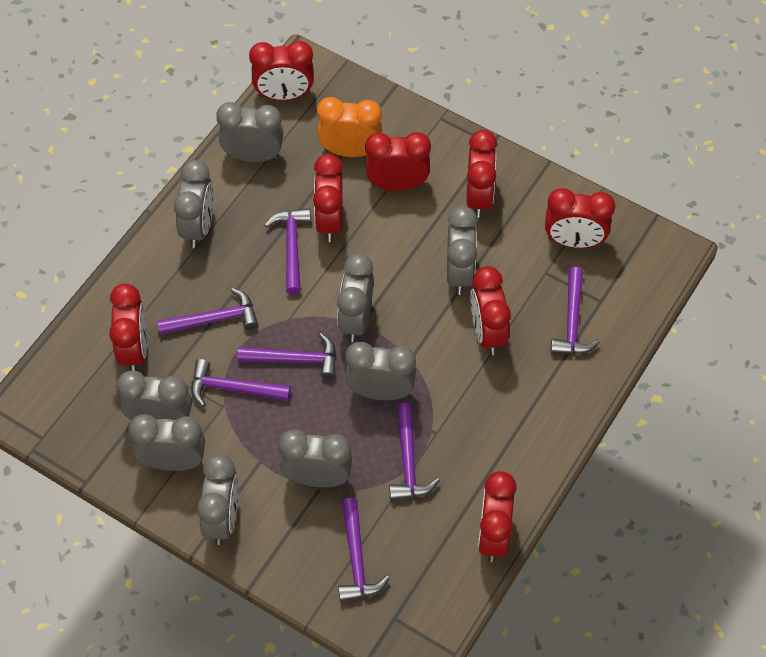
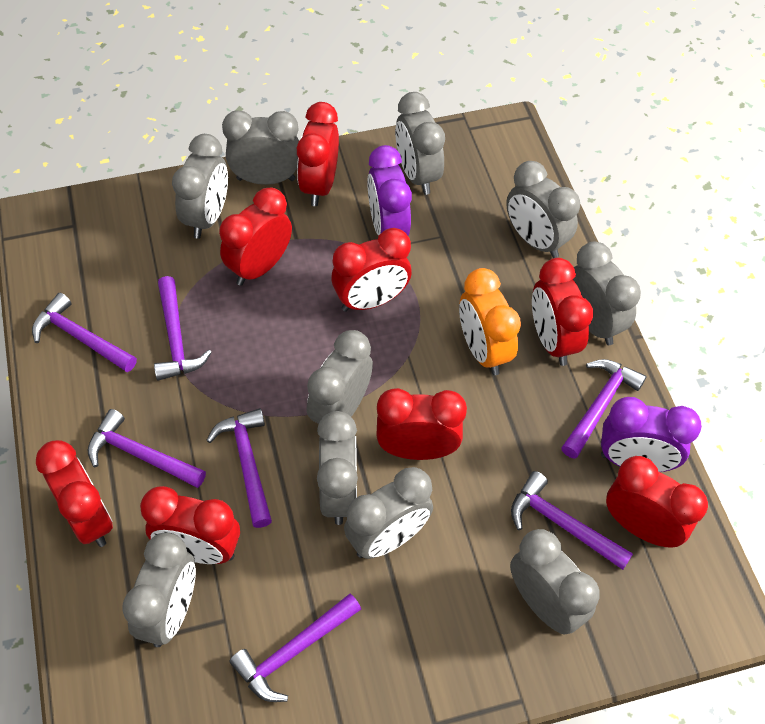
grey clock: [116,370,192,420] [129,414,205,471] [174,160,214,248] [197,454,239,545] [216,102,283,162] [278,429,352,487] [337,253,373,343] [345,342,416,400] [447,206,477,295] = 9 -> [122,532,196,647] [172,134,228,239] [222,110,299,185] [307,330,373,424] [317,411,358,525] [344,467,433,559] [395,92,445,195] [506,161,580,258] [510,529,599,635] [573,242,641,345] = 10
purple clock: none = 0 -> [367,145,412,236] [601,397,702,472] = 2

